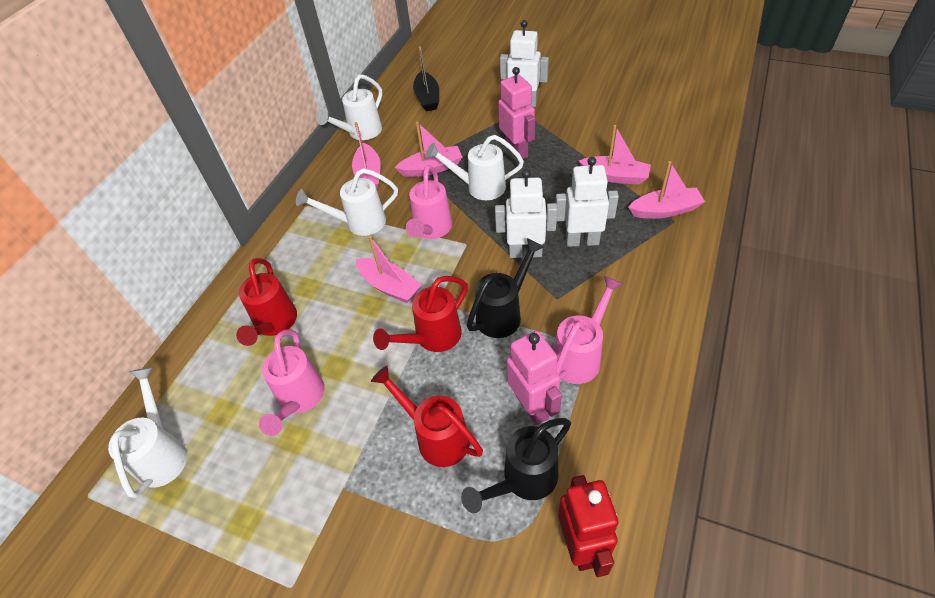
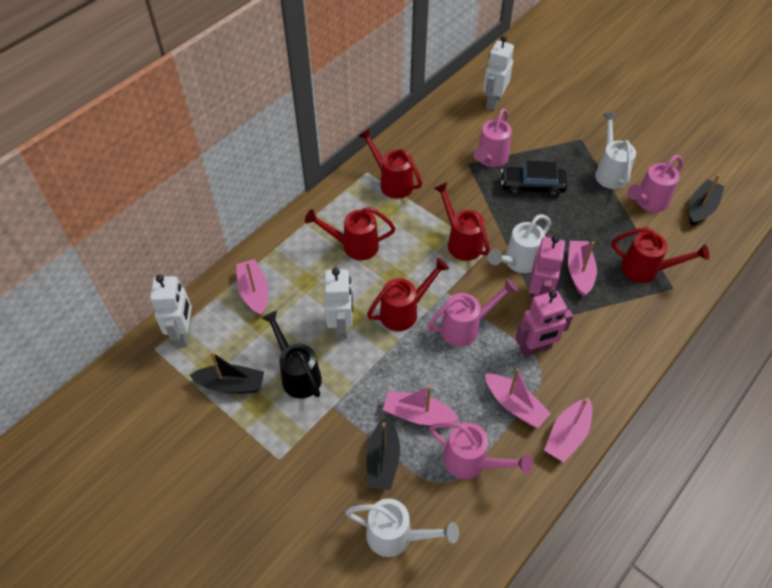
black boat: [413,46,439,111] = 1 -> [190,352,264,393] [366,415,400,490] [689,174,724,226] = 3
black car: none = 0 -> [501,161,567,198] = 1
black watering can: [461,418,571,513] [467,238,544,338] = 2 -> [262,311,322,398] = 1
pink watering can: [259,329,324,436] [406,165,452,239] [554,276,623,384] = 3 -> [428,278,518,346] [429,422,533,479] [474,108,512,167] [627,155,683,212] = 4
red robot: [558,475,619,577] = 1 -> none = 0
red watering can: [236,258,297,346] [371,366,483,467] [373,276,468,352] = 3 -> [305,207,396,260] [358,128,422,199] [367,258,449,331] [434,182,490,261] [612,227,709,283] = 5
white watering can: [108,367,187,498] [296,168,398,236] [316,74,382,140] [425,135,524,200] = 4 -> [345,498,459,557] [488,214,551,273] [595,112,636,189] = 3

